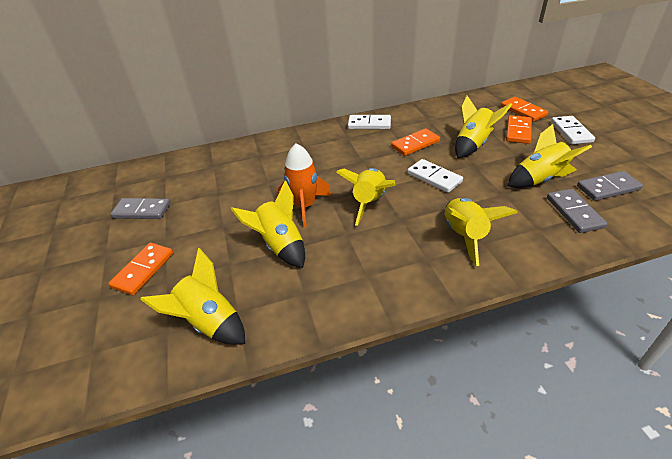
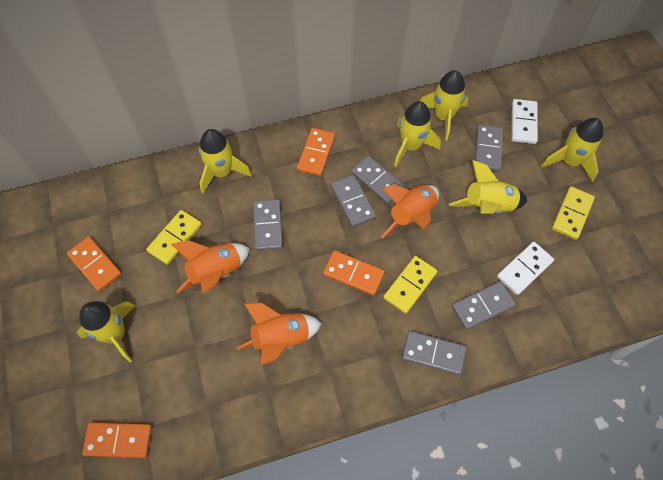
grey domino: [110,198,171,219] [547,189,607,233] [577,171,643,201] = 3 -> [253,199,282,251] [331,175,376,227] [351,156,405,204] [402,331,466,375] [452,282,515,330] [475,125,503,172] = 6
orange rocket: [278,143,331,227] = 1 -> [171,240,250,294] [236,303,322,366] [381,184,439,238] = 3
white domino: [348,115,391,129] [407,159,463,193] [551,116,595,144] = 3 -> [497,242,554,295] [511,99,538,144] = 2
yellow domino: none = 0 -> [146,210,202,265] [383,256,437,314] [552,186,595,240] = 3

